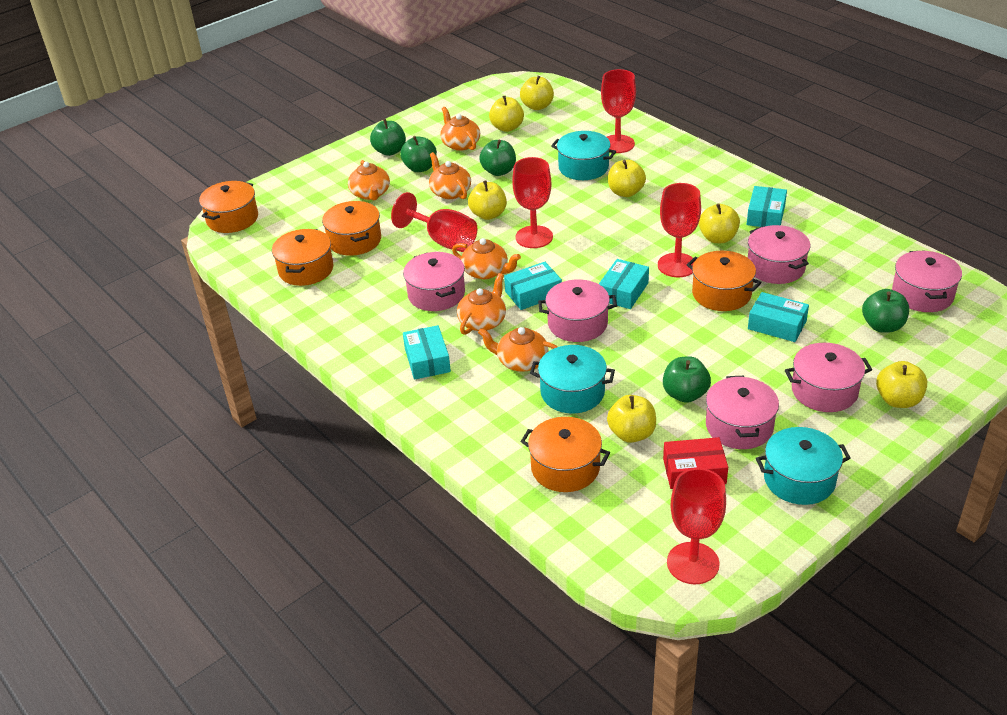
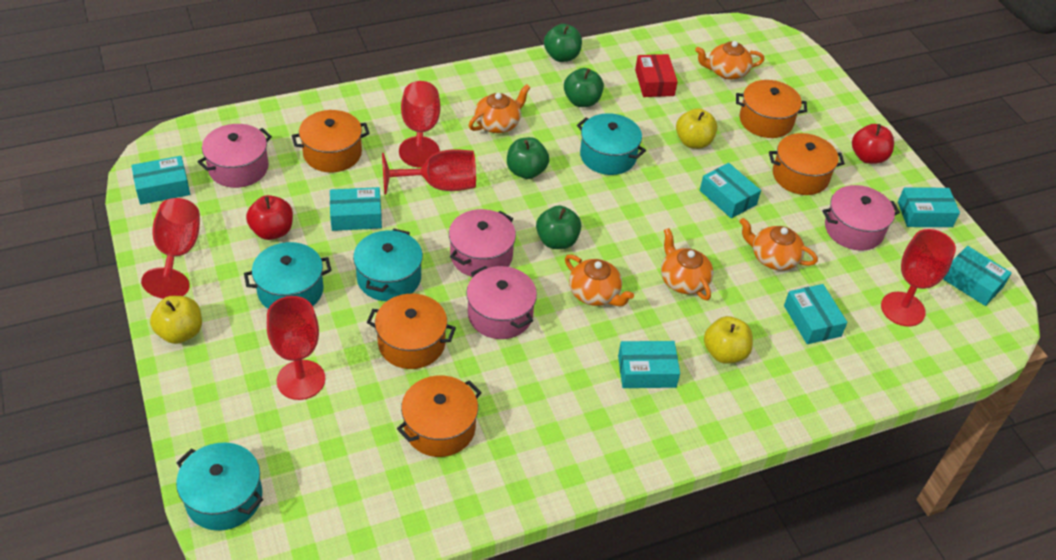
green apple: [370,119,406,156] [400,136,437,172] [479,140,516,176] [663,356,711,403] [862,289,909,333] = 5 -> [507,137,549,179] [536,205,581,249] [544,24,582,62] [564,68,604,107] = 4
orange teapot: [348,160,390,201] [429,152,471,199] [440,107,480,151] [452,238,521,279] [457,273,506,335] [478,327,557,372] = 6 -> [469,84,530,133] [565,254,634,306] [661,228,713,301] [695,41,765,80] [739,218,818,270] = 5
pink pot: [403,252,465,311] [538,279,617,342] [706,376,779,449] [748,225,810,284] [785,343,872,412] [892,250,962,312] = 6 -> [197,124,272,188] [449,209,516,277] [466,266,537,339] [822,185,900,251] = 4
red apple: none = 0 -> [246,195,293,240] [852,124,894,164] = 2
turquoise box: [403,325,451,380] [504,262,562,310] [599,259,649,309] [747,186,787,227] [748,292,809,342] = 5 -> [131,156,190,205] [330,187,382,231] [618,341,680,388] [700,163,761,218] [784,284,847,344] [898,187,960,227] [943,246,1012,306] = 7
turquoise pot: [530,345,615,414] [551,131,616,180] [756,427,851,505] = 3 -> [176,443,263,531] [244,242,332,309] [353,229,423,301] [577,113,646,175] = 4
yellow apple: [468,181,507,220] [489,96,524,132] [520,76,554,110] [607,395,656,443] [608,160,646,197] [699,203,740,243] [876,361,927,408] = 7 -> [150,296,202,344] [676,108,717,149] [704,316,753,363] = 3

